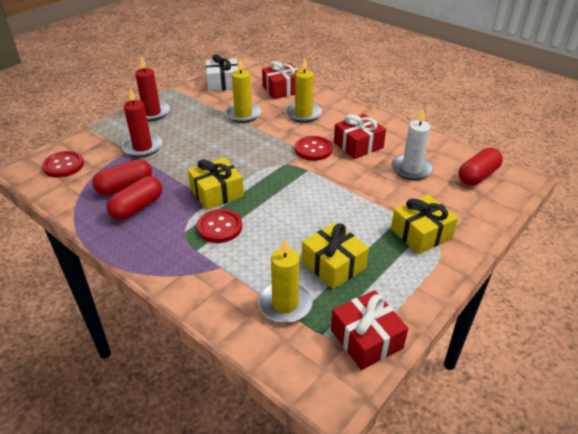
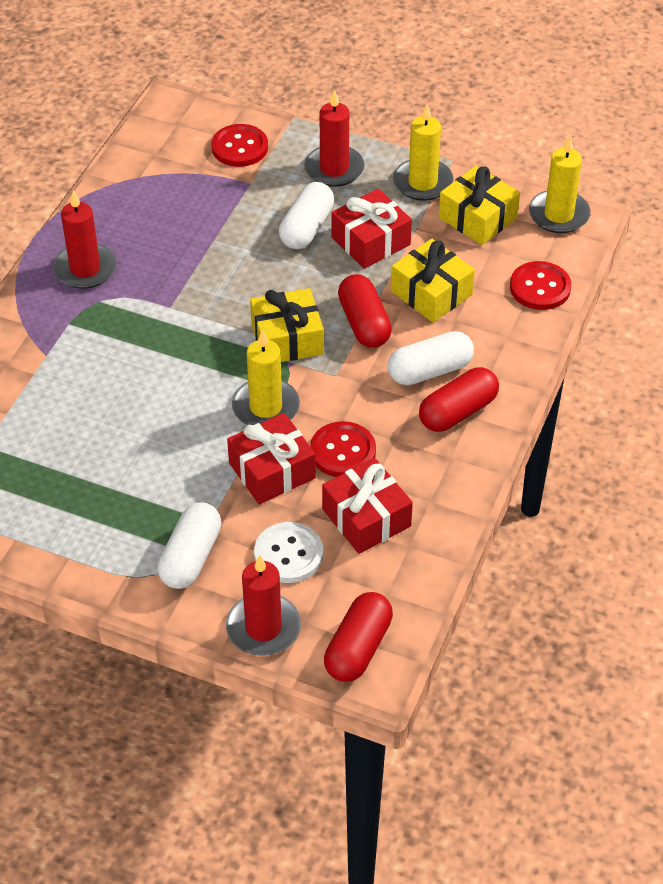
red candle: [122,88,162,157] [135,56,170,121] = 2 -> [53,190,117,289] [226,555,301,656] [304,89,364,187] = 3
white button: none = 0 -> [254,522,323,583] = 1
white candle: [392,109,434,180] = 1 -> none = 0
white capsule: none = 0 -> [157,502,221,589] [279,182,334,249] [388,331,474,385] = 3
white gift: [206,54,239,91] = 1 -> none = 0

